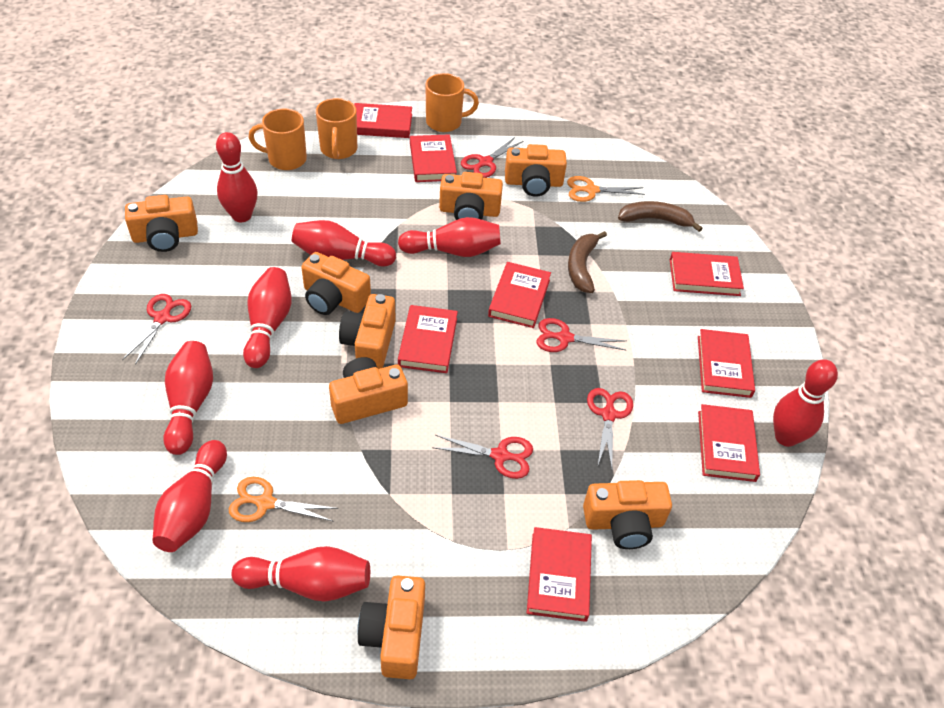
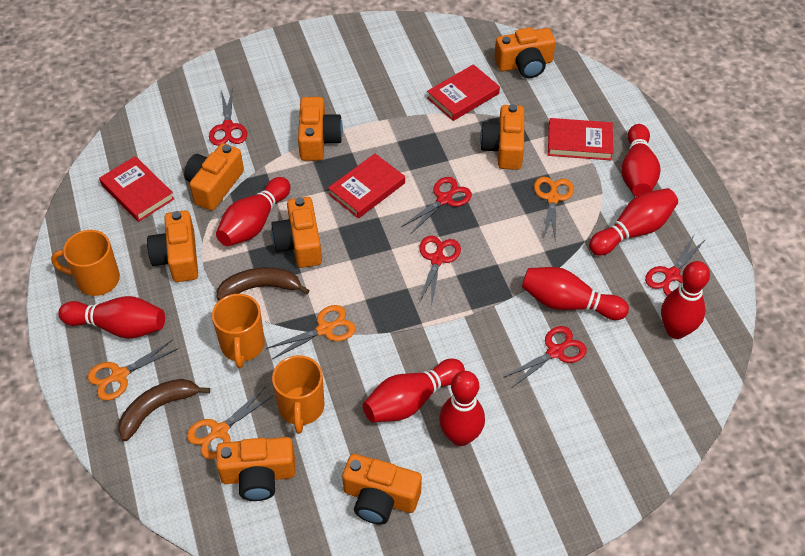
orange scissors: [229,477,338,522] [567,176,645,202] = 2 -> [88,340,179,401] [187,387,274,459] [266,305,356,359] [534,177,574,242] = 4
red book: [354,103,412,138] [398,305,458,373] [410,134,457,182] [488,262,551,328] [527,527,592,622] [670,252,744,296] [698,329,755,398] [698,404,760,482] = 8 -> [99,156,174,222] [328,154,405,218] [427,64,500,121] [548,118,613,160] = 4

